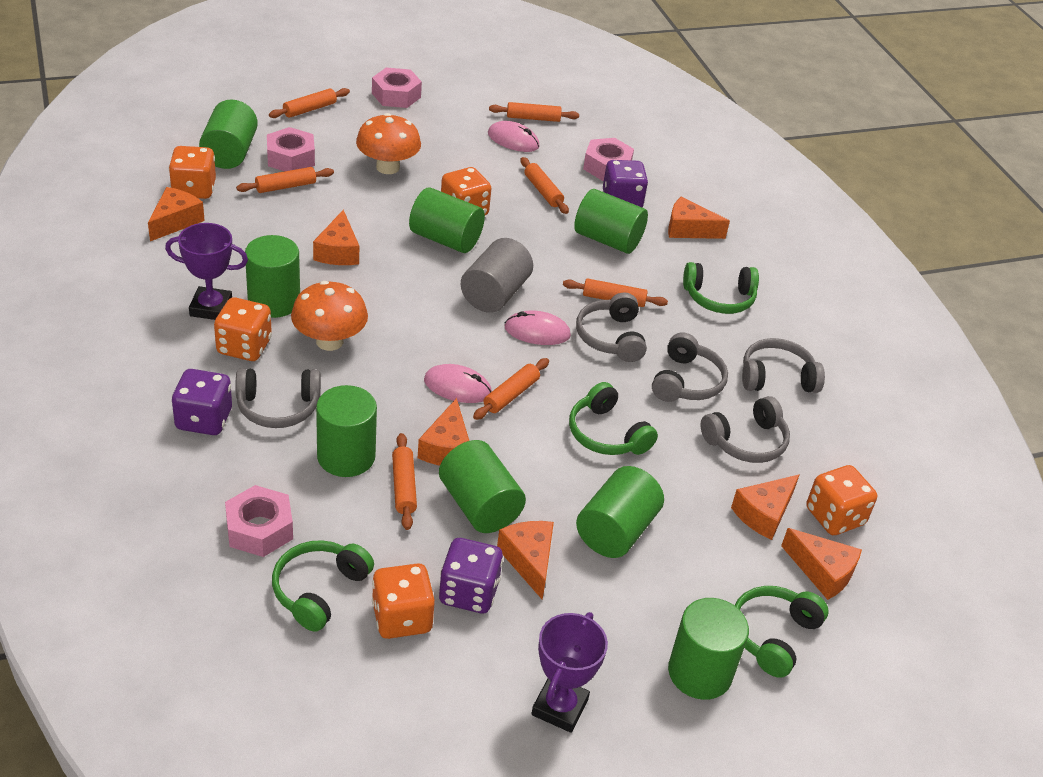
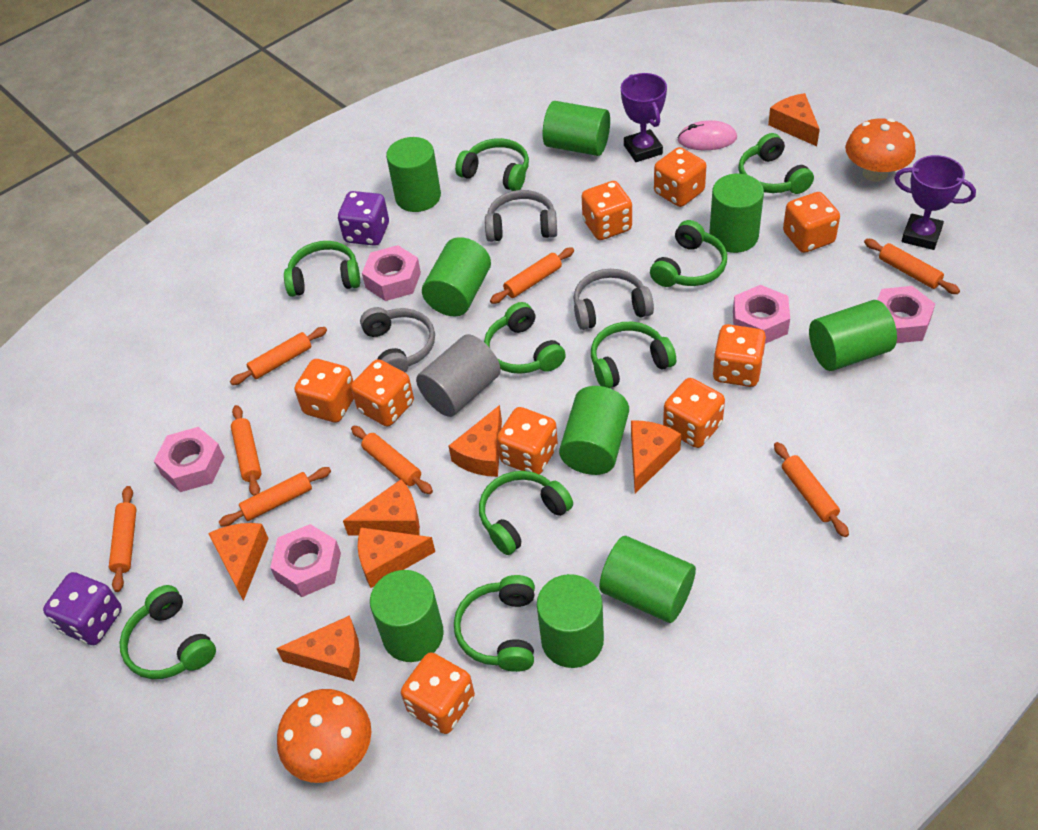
green cylinder: [199,100,258,169] [245,235,300,318] [316,385,377,477] [409,187,485,253] [439,440,526,533] [574,189,648,254] [576,466,664,558] [668,598,749,700] = 8 -> [370,570,444,662] [386,137,441,212] [422,237,491,316] [537,574,604,668] [543,101,610,156] [559,386,629,475] [599,536,696,623] [709,174,764,253] [809,300,897,371] = 9
green headphones: [272,540,374,632] [569,382,658,455] [683,262,759,314] [735,586,828,678] = 4 -> [120,585,216,679] [284,241,360,297] [454,575,535,672] [455,138,529,191] [479,471,573,555] [484,302,566,374] [591,322,676,388] [650,220,727,287] [738,133,814,194] = 9
grey headphones: [236,368,321,428] [576,292,647,362] [652,332,728,402] [701,396,790,463] [742,338,825,393] = 5 -> [360,307,435,372] [485,190,557,242] [574,269,654,330] = 3
orange dice: [169,146,216,199] [214,297,272,361] [372,563,435,639] [441,167,491,215] [807,465,877,535] = 5 -> [295,359,354,423] [351,359,414,427] [401,652,475,734] [497,407,558,475] [582,181,632,240] [654,147,706,207] [663,378,725,448] [712,324,766,387] [783,192,840,253] = 9
orange rolling pin: [236,167,334,193] [269,88,350,118] [392,433,417,530] [473,358,549,420] [489,102,579,122] [521,157,569,214] [563,279,668,307] = 7 -> [109,486,137,592] [219,467,331,526] [230,327,327,385] [231,405,262,496] [351,426,433,494] [490,247,574,304] [774,442,849,537] [864,239,960,294] = 8
pink mouse: [424,364,492,403] [488,121,540,152] [505,310,571,345] = 3 -> [678,120,737,150] = 1
pink nut: [225,485,293,557] [267,127,315,171] [372,67,422,108] [583,138,634,181] = 4 -> [154,427,224,492] [270,524,341,597] [362,245,421,301] [733,285,790,344] [877,286,935,343] = 5
purple dice: [172,369,232,435] [439,538,503,613] [603,160,648,207] = 3 -> [43,572,122,645] [338,191,389,246] = 2

